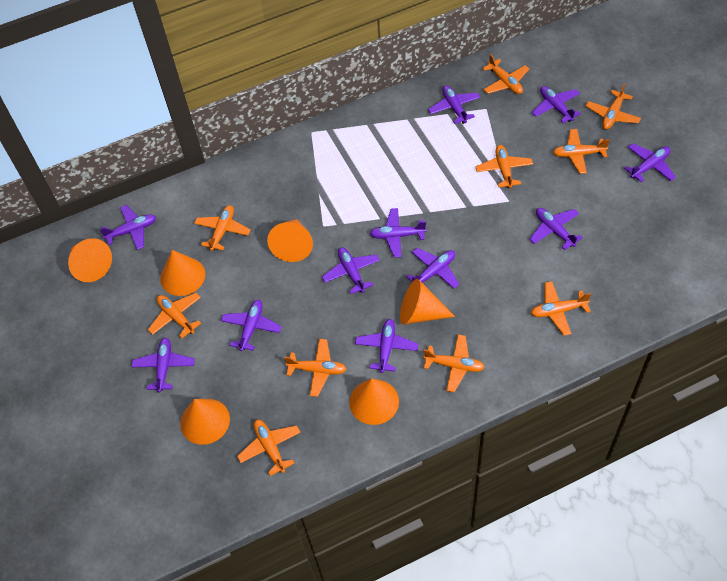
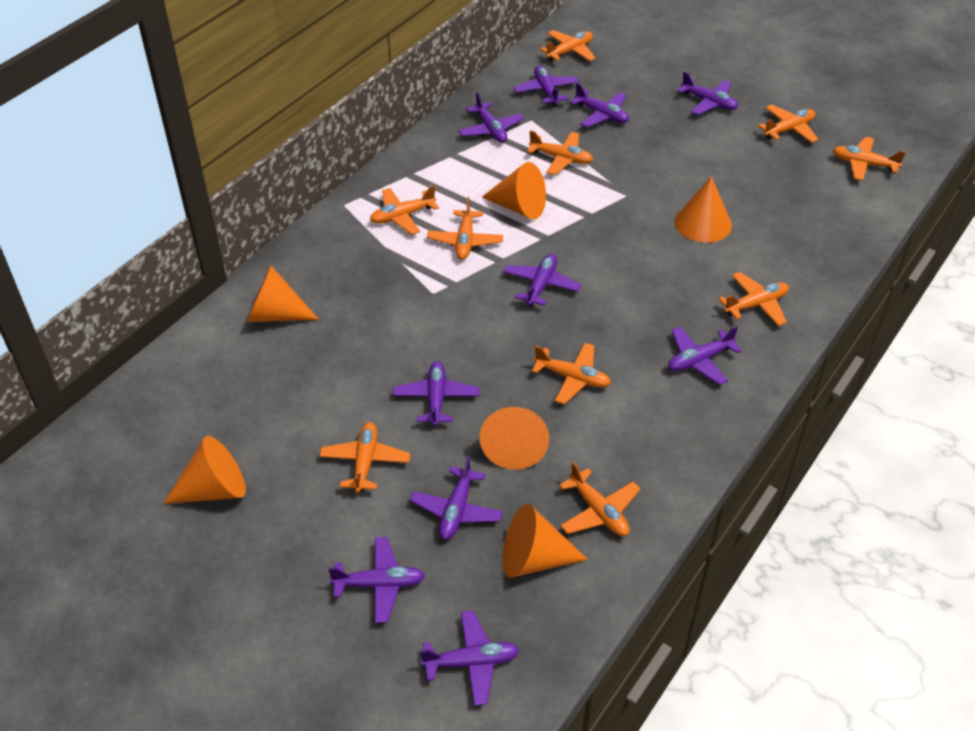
purple plane: [99,205,156,250] [131,338,195,393] [221,300,282,351] [322,247,380,294] [355,319,418,373] [370,208,426,258] [406,248,459,289] [428,85,481,124] [529,208,583,250] [532,86,581,123] [624,143,676,182] = 11 -> [328,537,425,623] [393,361,479,426] [410,455,503,540] [420,611,519,706] [458,92,524,142] [504,254,581,307] [513,66,579,107] [570,83,629,128] [668,326,742,385] [677,71,738,115] = 10

